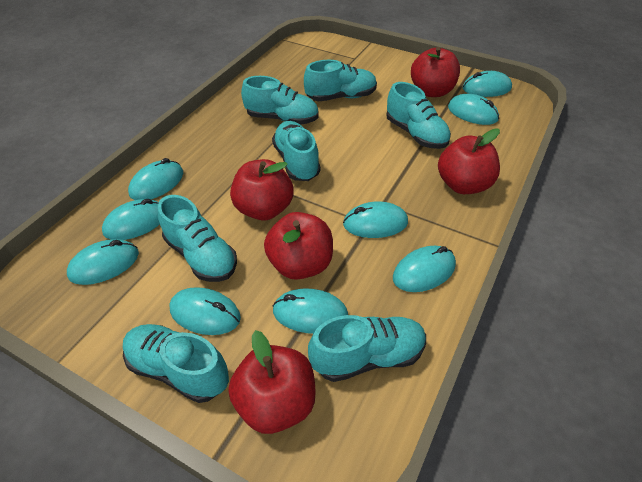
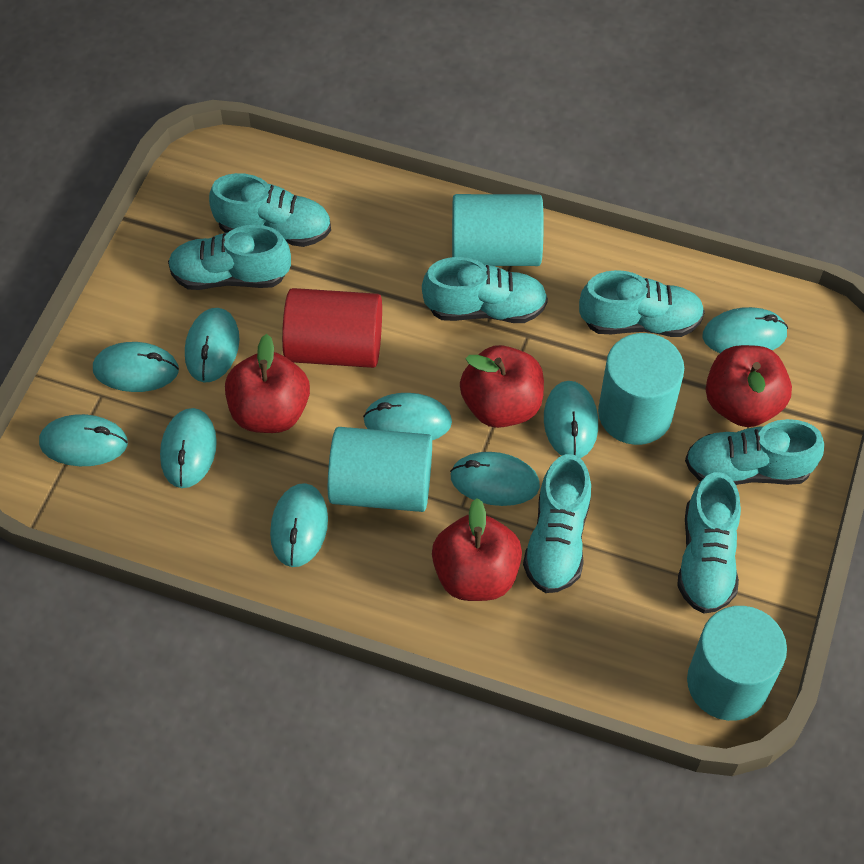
red apple: [228,330,316,434] [230,159,294,220] [264,212,333,280] [411,47,460,97] [438,128,500,194] = 5 -> [225,334,310,433] [432,498,522,601] [460,345,544,428] [706,345,792,427] = 4
red cylinder: none = 0 -> [282,288,382,368] = 1
turquoise cylinder: none = 0 -> [328,427,432,512] [452,194,544,266] [598,333,684,445] [687,606,787,721] = 4

